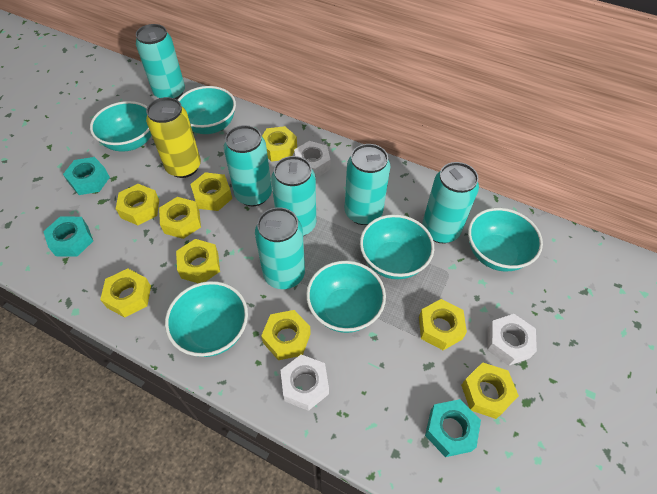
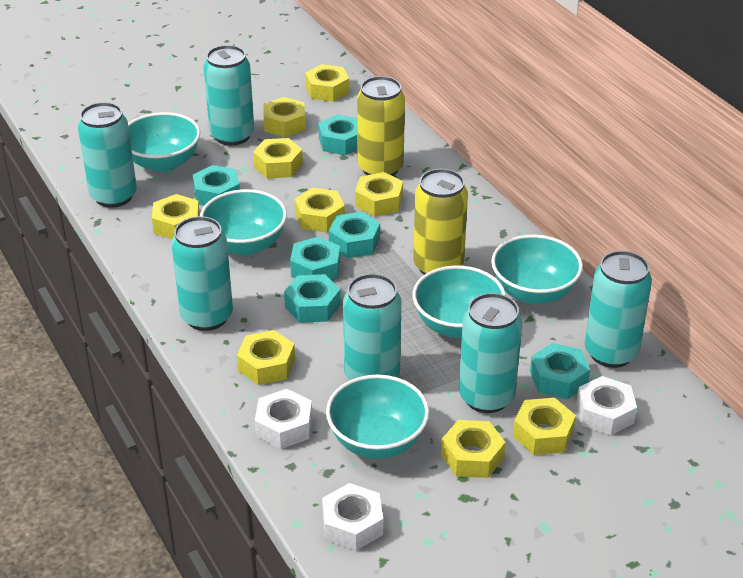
turquoise bowl: [90,101,151,151] [165,281,248,357] [178,86,236,134] [306,261,386,333] [360,214,434,279] [468,208,543,271] = 6 -> [128,112,200,172] [200,189,287,255] [326,375,429,459] [413,265,506,338] [491,235,583,304] = 5
turquoise nut: [43,216,93,257] [63,157,110,195] [425,399,481,457] = 3 -> [193,165,240,206] [284,274,341,323] [290,236,340,280] [318,114,357,155] [329,212,380,258] [530,343,590,399] = 6
yellow can: [146,97,201,178] = 1 -> [357,76,405,176] [413,169,468,275] = 2

